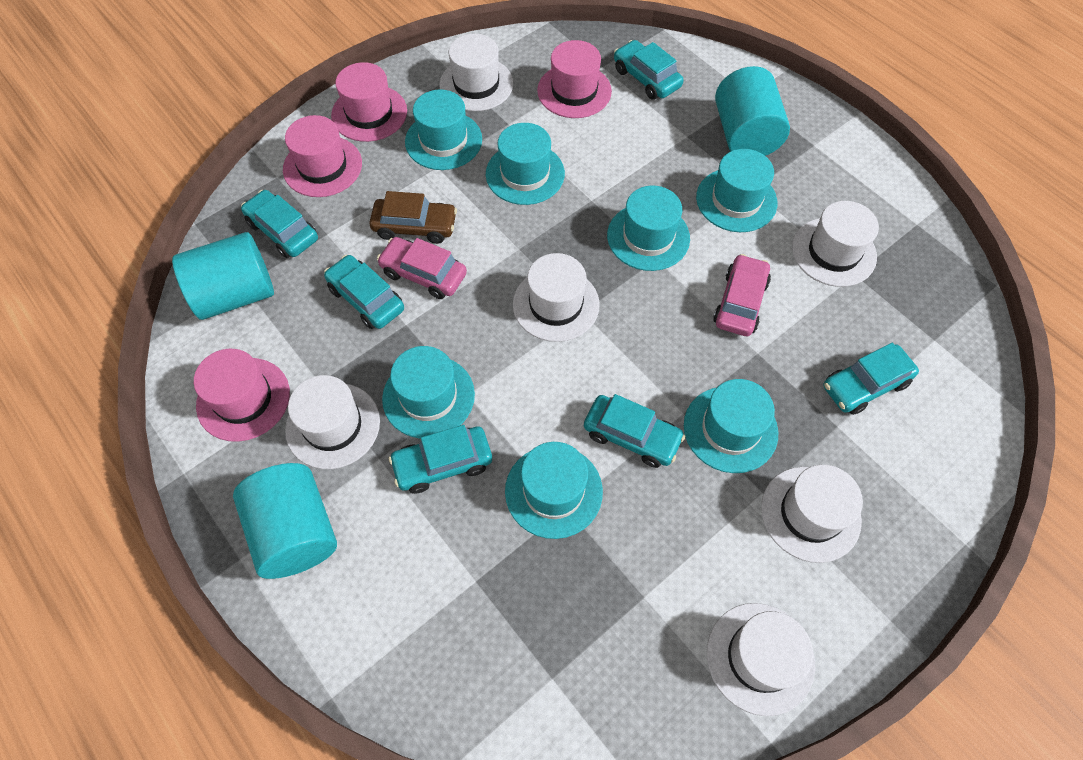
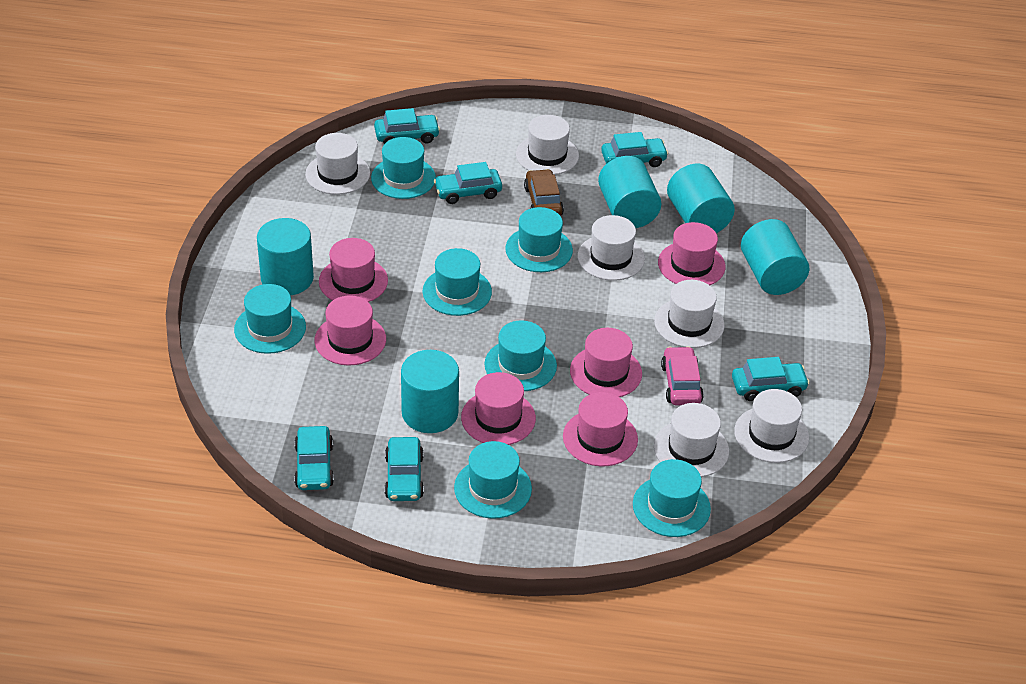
pink car: [377,237,467,299] [713,254,771,336] = 2 -> [661,346,704,405] = 1
pink hat: [194,349,290,442] [283,115,362,197] [331,62,407,142] [537,40,612,118] = 4 -> [315,295,386,366] [319,238,388,302] [461,372,536,445] [563,392,638,466] [570,328,642,397] [658,222,725,285] = 6
turquoise cylinder: [172,232,274,320] [233,463,337,579] [715,66,790,156] = 3 -> [257,218,314,295] [401,350,459,433] [598,156,661,228] [667,164,735,233] [741,219,809,295] = 5

